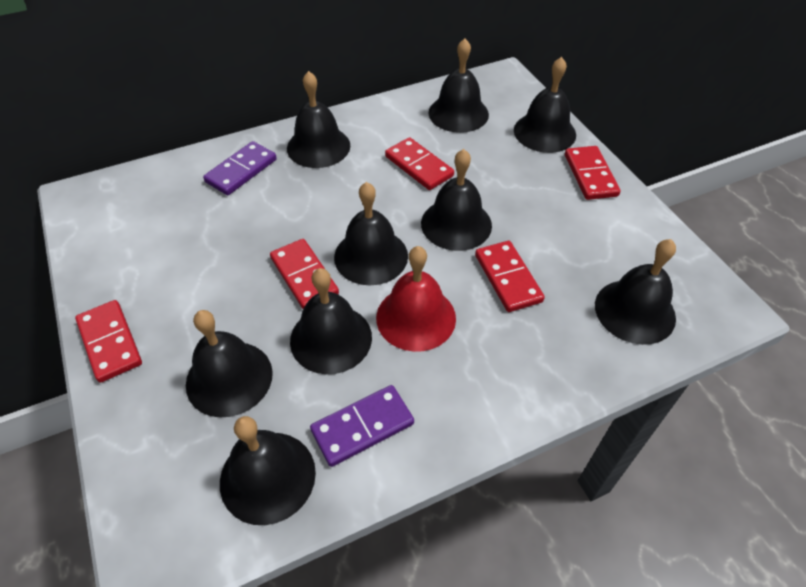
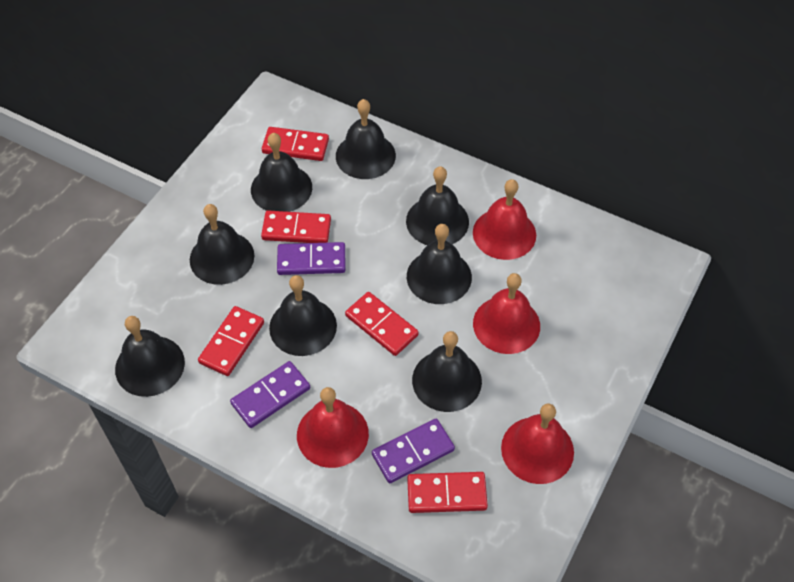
black bell: [186,310,273,418] [220,416,316,525] [287,71,350,168] [290,268,372,374] [334,182,408,285] [421,149,492,251] [428,38,489,133] [514,57,576,153] [595,239,676,345] = 9 -> [115,316,185,397] [190,204,254,285] [251,133,312,212] [269,275,337,356] [336,99,396,179] [406,166,469,245] [407,224,472,304] [412,331,482,412] = 8
purple domino: [203,141,277,195] [310,385,414,467] = 2 -> [230,361,310,428] [277,242,346,275] [372,419,455,483] = 3
red bell: [376,246,456,352] = 1 -> [297,387,369,468] [473,179,536,260] [473,273,540,354] [501,403,574,484] = 4

